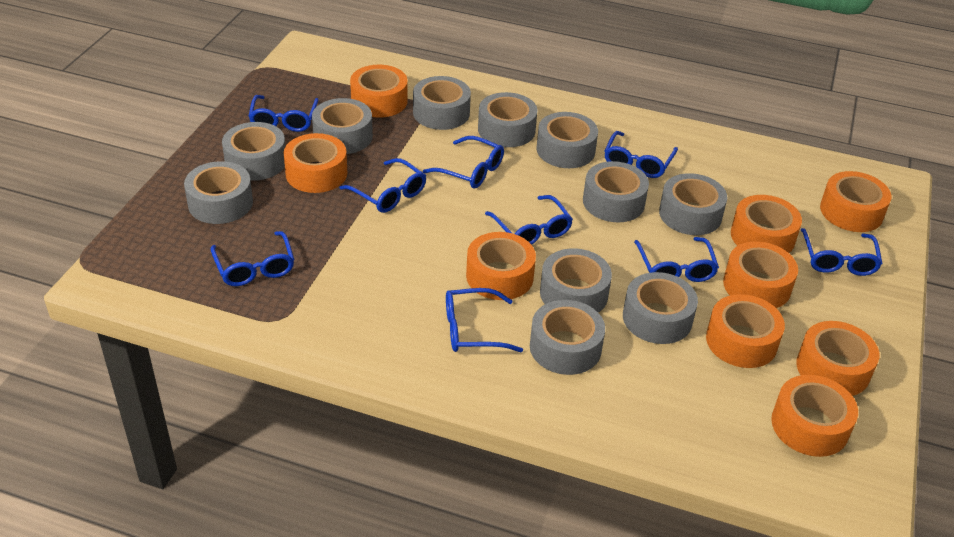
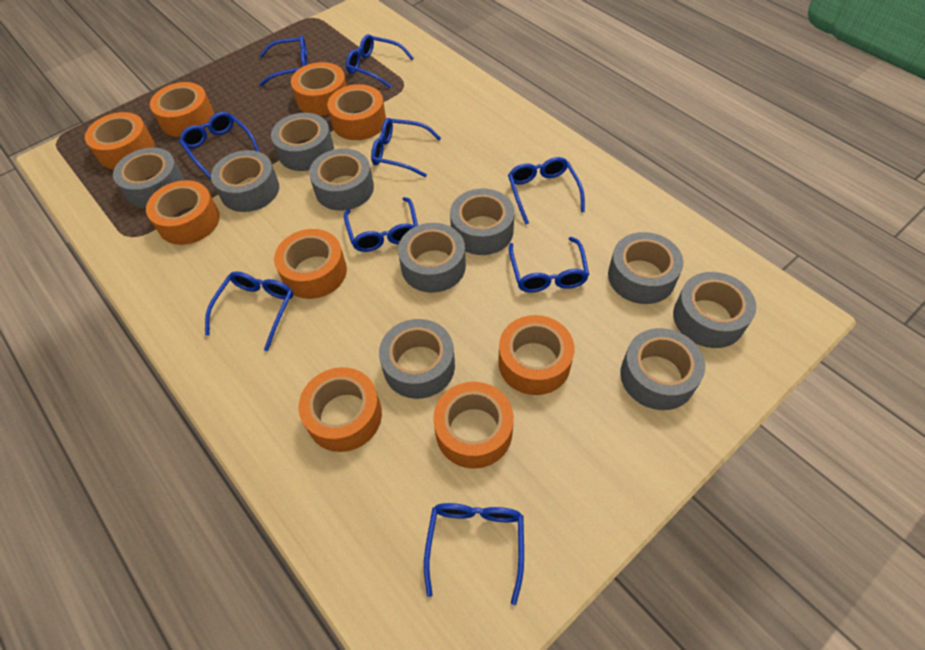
grey tape: [184,161,253,224] [222,122,286,181] [312,98,373,154] [413,76,471,130] [478,92,538,147] [530,300,605,375] [537,112,598,168] [540,248,612,313] [583,161,649,222] [623,272,698,344] [659,173,727,235] = 11 -> [113,148,185,209] [211,150,279,212] [271,113,334,171] [309,148,374,211] [379,319,455,399] [398,223,466,293] [450,189,515,255] [608,232,683,304] [620,328,705,410] [673,272,756,348] = 10

